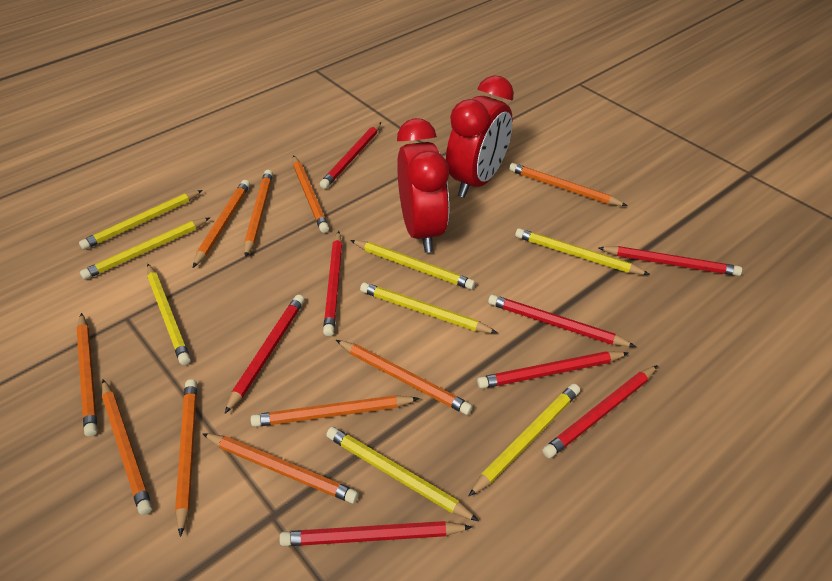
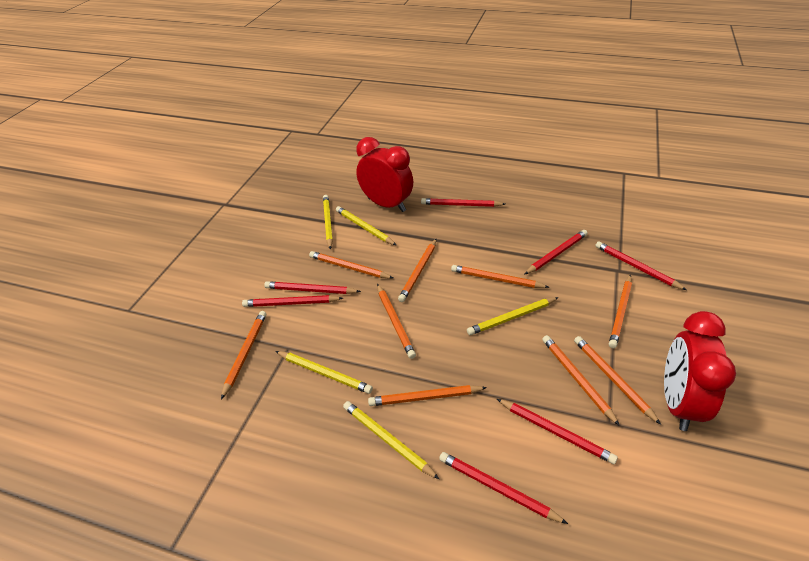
orange pencil: [77,313,97,437] [102,380,152,515] [175,379,197,537] [193,180,250,268] [202,433,359,504] [244,170,273,258] [251,395,420,427] [293,155,329,233] [336,340,473,415] [509,163,628,206] = 10 -> [221,311,266,399] [309,251,393,279] [368,385,487,406] [377,284,416,359] [398,239,436,302] [451,265,549,288] [542,335,620,426] [574,336,661,425] [609,274,632,348] = 9
red pencil: [225,295,304,414] [279,521,472,546] [320,122,381,189] [323,231,342,336] [477,351,628,389] [488,295,636,347] [542,365,658,458] [598,246,742,276] = 8 -> [242,295,343,307] [264,281,361,294] [421,198,505,207] [439,452,568,524] [497,399,618,464] [524,230,588,275] [595,241,687,290] = 7
yellow pencil: [79,190,203,250] [80,217,210,280] [147,264,191,365] [326,427,479,521] [350,240,475,290] [360,282,497,333] [468,384,580,497] [515,228,650,275] = 8 -> [275,351,373,394] [323,195,333,249] [336,206,396,245] [343,401,439,479] [467,297,559,335] = 5

